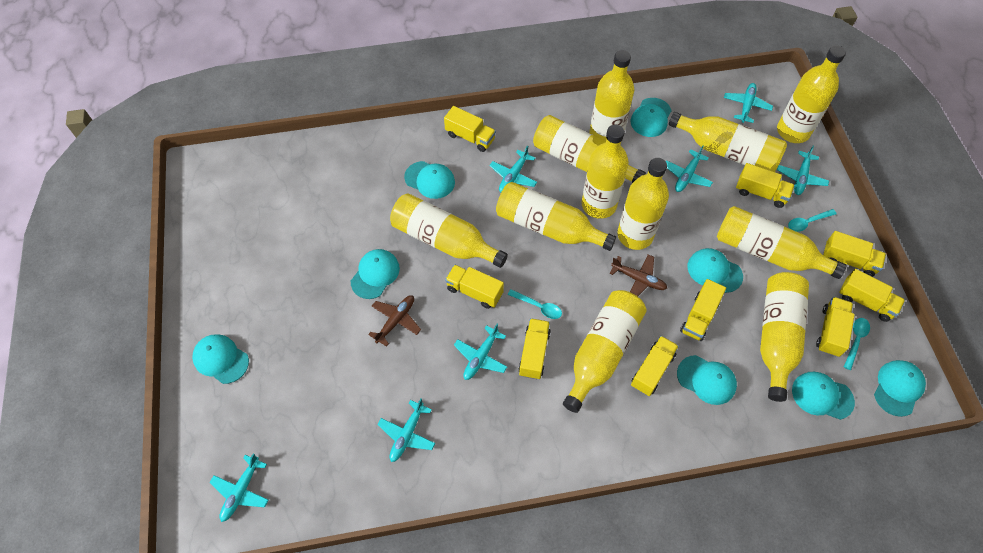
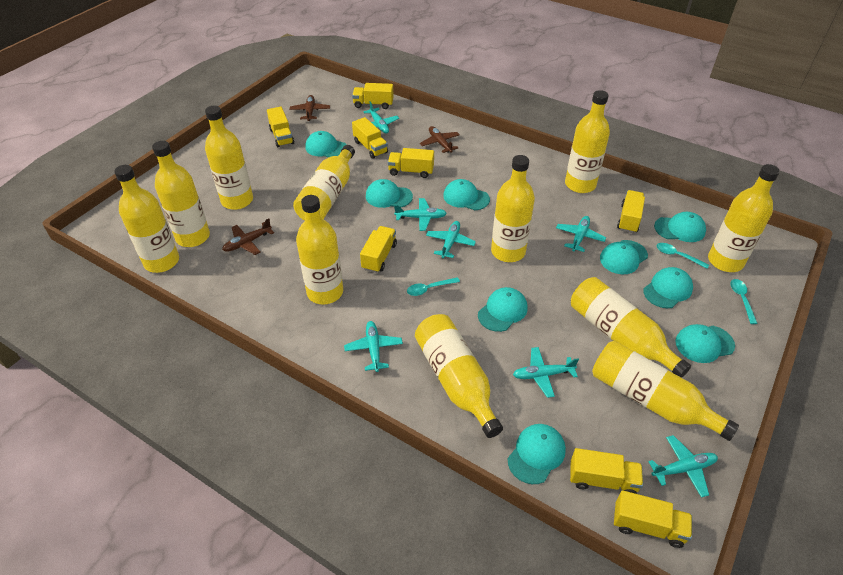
brown plane: [368,295,421,347] [609,254,667,296] = 2 -> [222,218,274,255] [289,95,330,121] [420,126,460,153] = 3
turquoise cap: [192,334,249,384] [351,249,400,299] [404,161,455,199] [631,98,672,137] [677,355,737,405] [688,248,743,293] [792,372,855,420] [874,360,926,417] = 8 -> [305,131,347,157] [366,179,413,208] [443,179,490,210] [478,287,528,332] [508,424,566,484] [600,240,648,274] [643,267,693,308] [654,212,706,242] [675,324,735,363] = 9
yellow truck: [444,106,496,152] [445,265,504,309] [518,318,551,379] [631,336,679,396] [680,279,726,341] [736,163,795,208] [816,297,855,357] [823,231,886,277] [839,269,905,322] = 9 -> [267,107,294,147] [352,83,394,109] [352,117,388,159] [360,226,397,273] [388,148,434,178] [570,448,643,494] [614,490,692,548] [617,190,645,233] = 8

